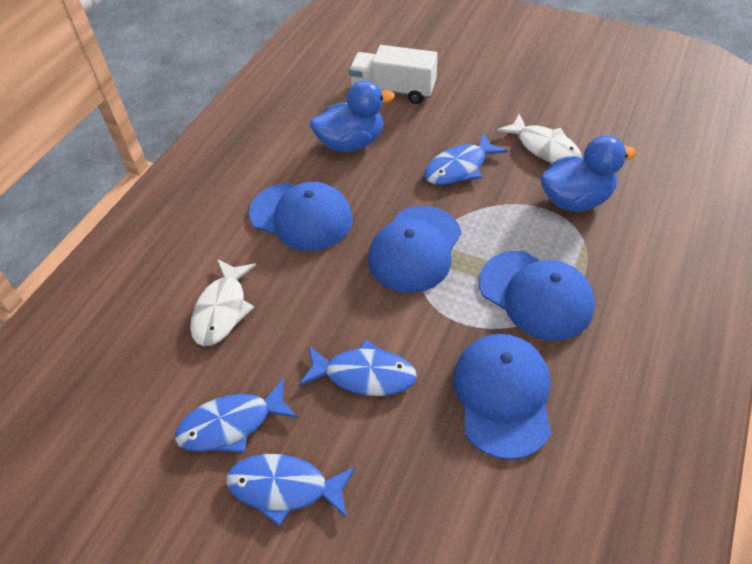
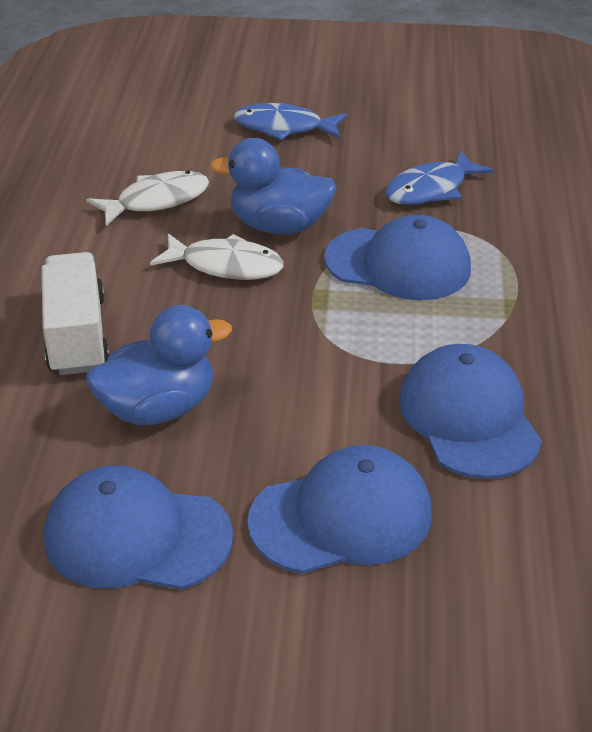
blue fish: [175,378,298,453] [227,454,355,526] [299,340,417,396] [424,132,508,185] = 4 -> [234,103,347,140] [385,151,494,205] = 2

